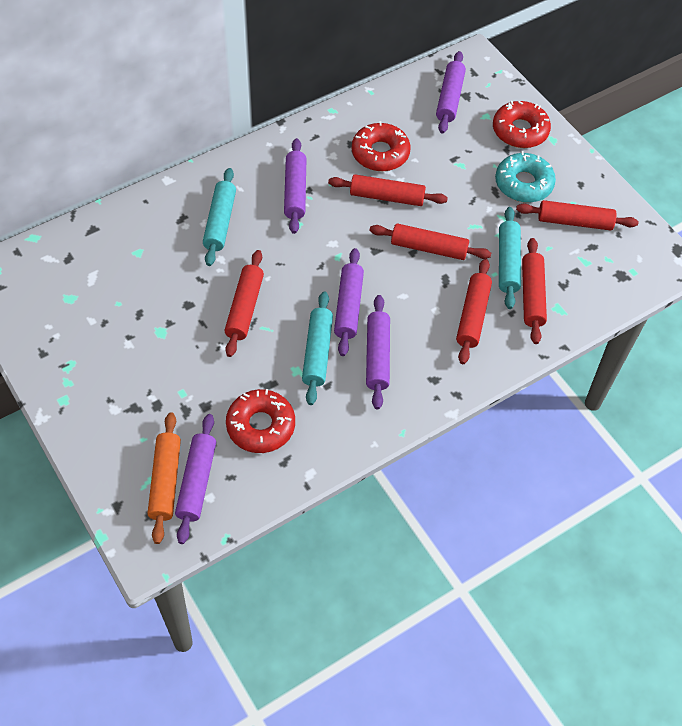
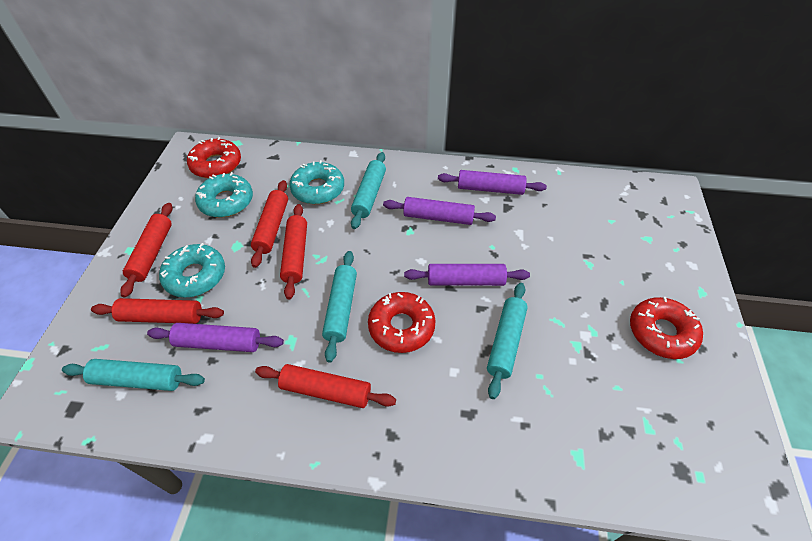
orange rolling pin: [147,412,181,544] = 1 -> none = 0
purple rolling pin: [175,414,216,544] [284,138,306,234] [334,248,364,356] [366,295,390,409] [436,51,466,134] = 5 -> [147,323,284,352] [383,197,496,225] [404,264,530,286] [438,170,547,195] = 4
red rolling pin: [225,250,264,357] [328,174,448,206] [369,223,491,260] [456,259,492,364] [516,200,638,231] [522,238,547,344] = 6 -> [91,298,224,324] [120,203,173,298] [251,180,288,268] [255,364,396,408] [280,204,307,299] = 5
turquoise donut: [495,151,556,203] = 1 -> [159,243,225,298] [195,172,253,218] [289,160,344,204] = 3
turquoise rolling pin: [203,168,236,266] [302,292,333,405] [499,207,521,309] = 3 -> [62,359,205,391] [322,251,357,363] [351,152,386,229] [487,283,528,399] = 4

